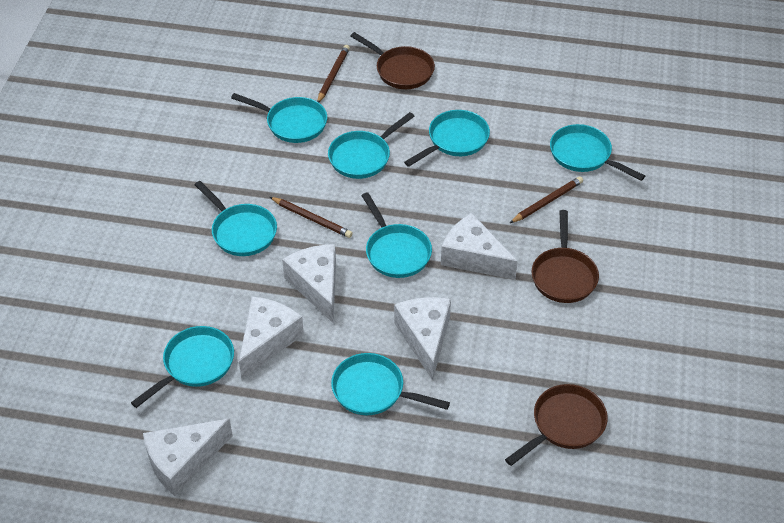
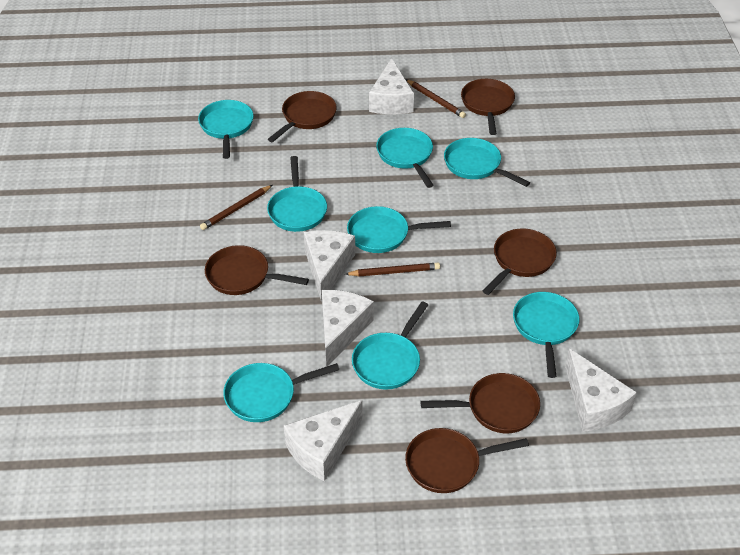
brown pan: [351,32,435,89] [505,384,608,466] [531,210,599,303] = 3 -> [205,245,309,295] [268,91,337,142] [405,428,529,493] [421,373,540,433] [461,79,515,135] [483,229,557,295] = 6

